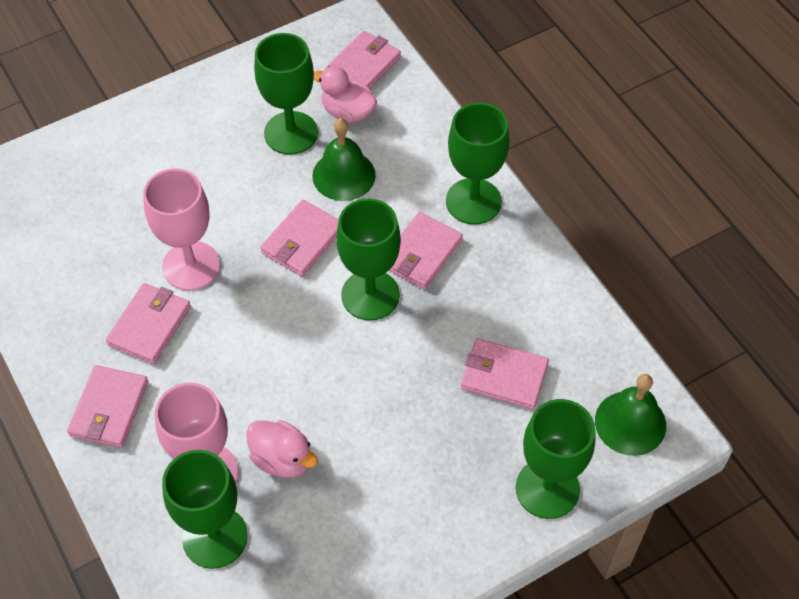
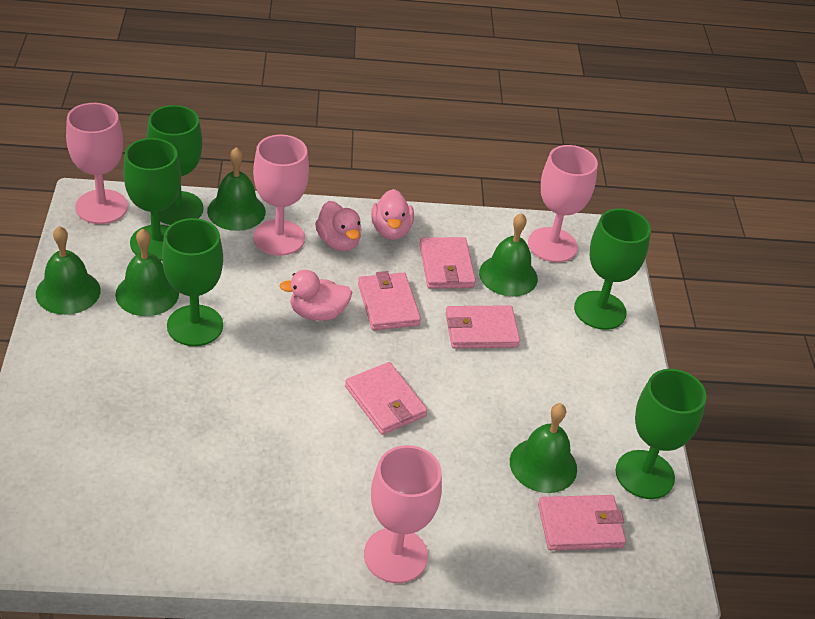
green bell: [312,118,376,201] [595,374,666,456] = 2 -> [36,226,101,315] [115,228,179,316] [207,147,266,231] [479,213,538,297] [510,403,577,493] = 5
pink duck: [246,420,318,478] [314,66,377,123] = 2 -> [279,270,352,321] [315,201,362,251] [371,189,414,240] = 3
pink goblet: [143,168,220,291] [155,382,238,483] = 2 -> [66,103,128,224] [253,134,309,256] [364,445,442,583] [528,145,598,262] = 4
pink wallet: [67,365,149,448] [106,283,191,364] [260,200,339,277] [325,31,401,89] [389,212,463,290] [460,338,549,410] = 6 -> [345,362,427,435] [358,271,421,330] [419,237,476,289] [446,305,520,348] [538,495,626,550] = 5

